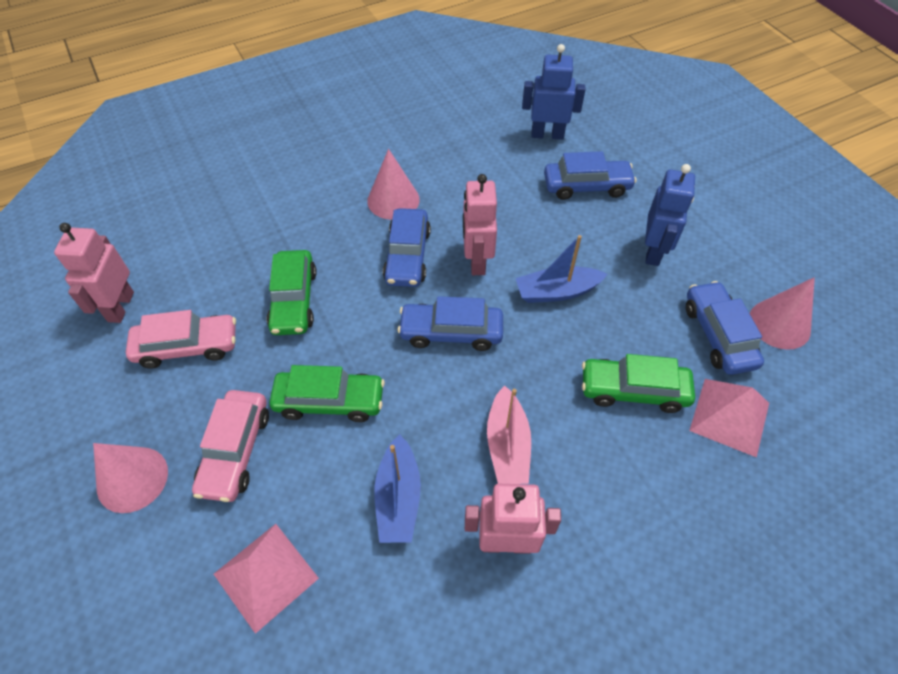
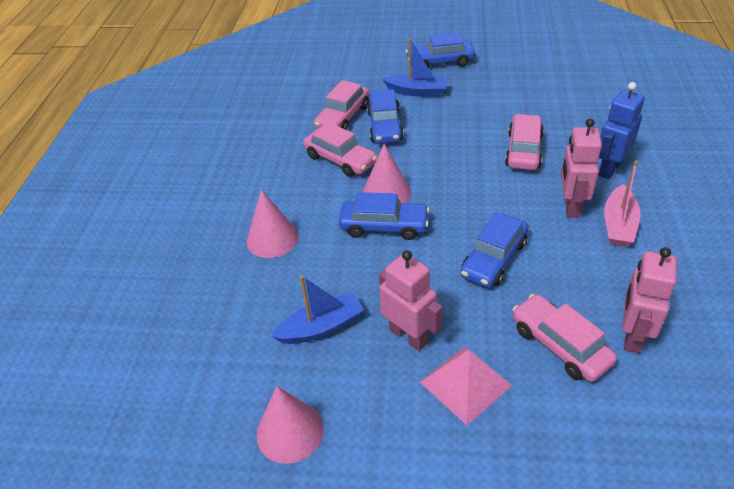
blue robot: [522,44,585,140] [645,164,695,266] = 2 -> [598,82,645,179] = 1
green car: [267,250,317,335] [269,365,385,422] [582,354,695,413] = 3 -> none = 0
pink car: [126,310,236,368] [192,390,269,502] = 2 -> [303,122,378,177] [314,80,369,130] [505,114,544,170] [512,294,617,382] = 4
pink pyramid: [214,524,319,634] [689,379,769,458] = 2 -> [420,346,512,425] = 1

